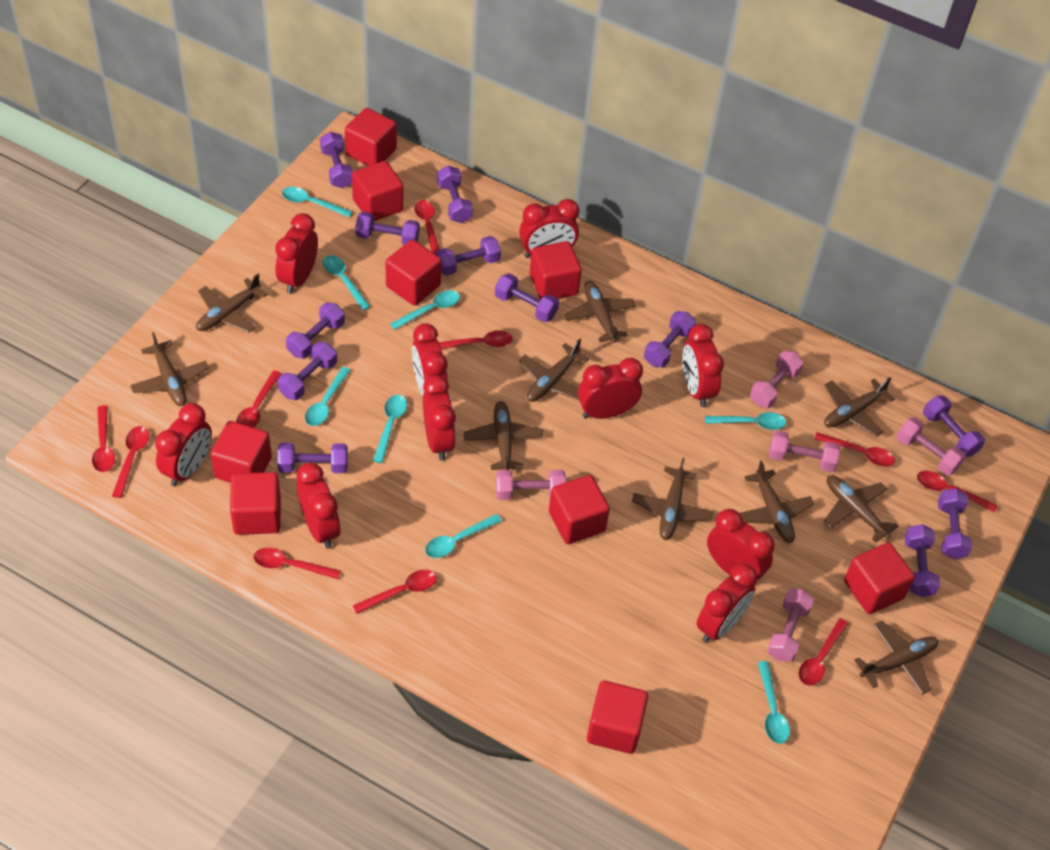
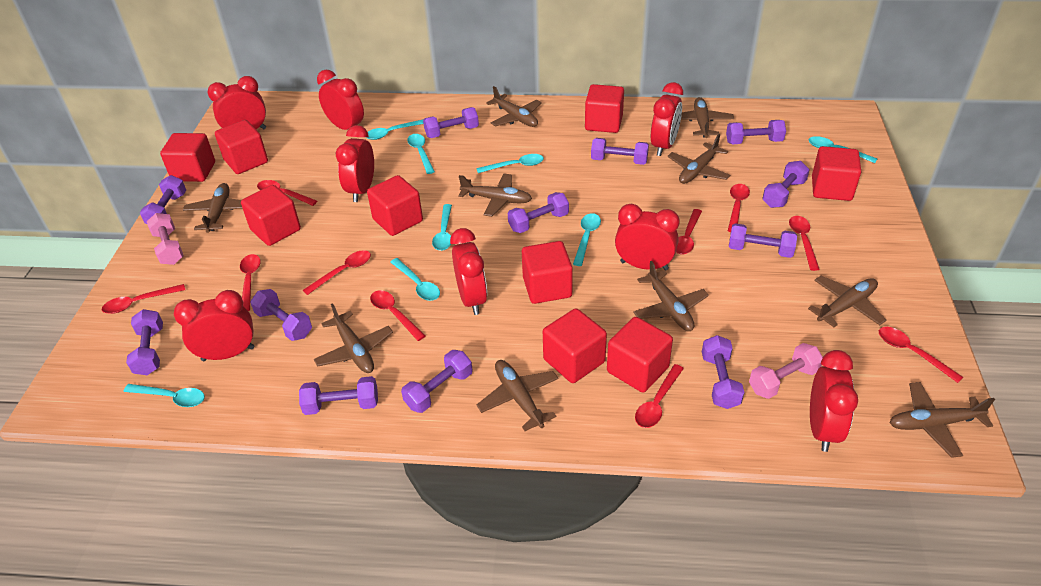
pink dumbbell: [496,470,566,500] [750,351,804,408] [767,589,814,662] [769,431,840,472] [896,417,966,475] = 5 -> [147,213,184,265] [749,343,823,399] = 2
red clock: [155,403,212,486] [275,213,318,294] [297,462,341,549] [412,323,448,396] [423,375,456,461] [519,199,579,258] [578,358,643,419] [682,324,724,407] [696,564,758,643] [707,509,775,580] = 10 -> [174,290,254,361] [208,76,266,129] [317,70,364,130] [336,125,374,202] [450,228,487,315] [615,204,680,270] [651,82,683,156] [810,350,858,452] = 8

